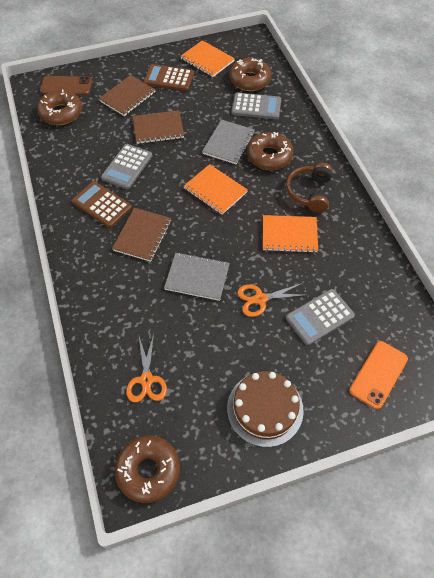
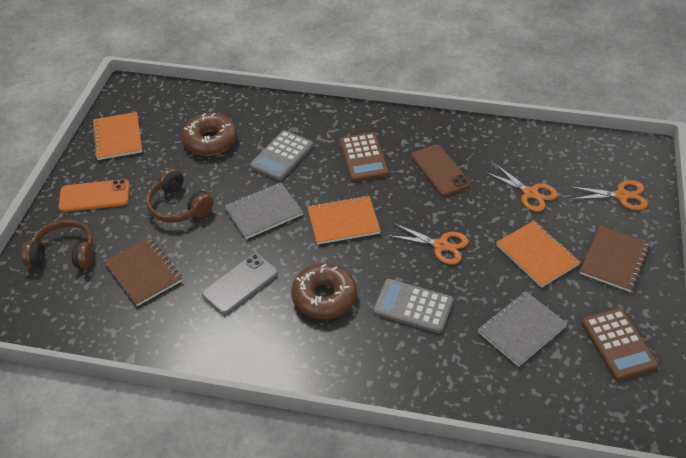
brown cake: [227,371,304,447] = 1 -> none = 0
brown donut: [37,89,82,125] [114,436,180,503] [229,58,272,91] [247,132,294,170] = 4 -> [182,113,237,156] [291,263,357,319] = 2
brown headphones: [286,163,333,213] = 1 -> [22,219,94,269] [146,168,214,223] = 2
brown notebook: [99,75,156,116] [112,208,171,262] [132,110,184,144] = 3 -> [104,238,183,306] [580,225,650,292] = 2
grey calculator: [101,144,152,189] [231,92,281,119] [286,289,355,345] = 3 -> [250,130,314,181] [373,279,453,334] = 2
grey phone: none = 0 -> [202,253,278,315] = 1
orange scissors: [126,334,167,402] [237,283,305,317] = 2 -> [388,223,468,264] [485,164,558,212] [569,180,648,210] = 3

